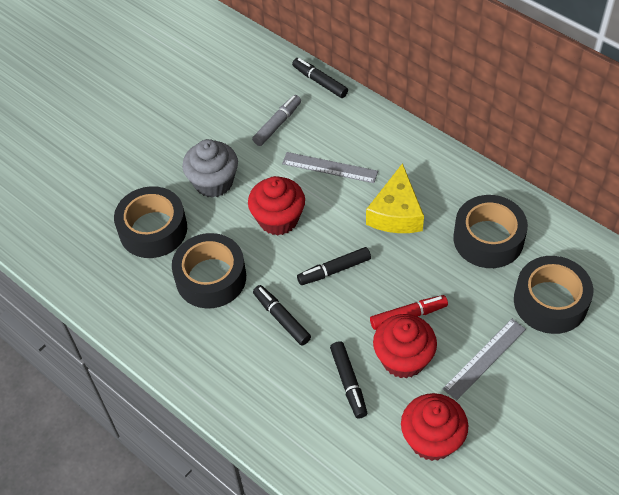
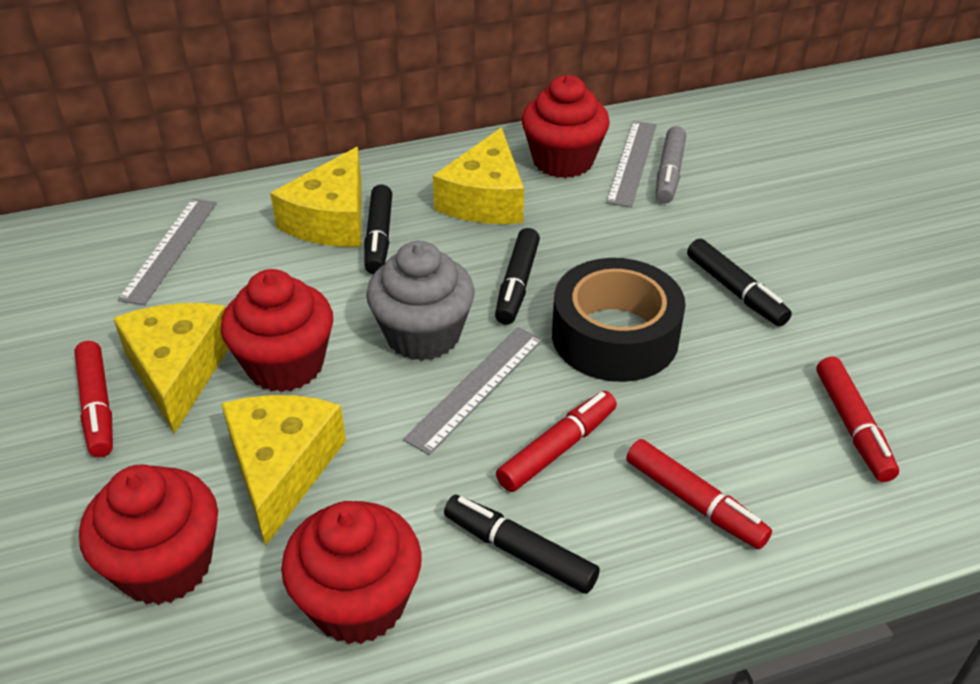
black tape: [114,186,187,258] [172,233,246,308] [453,195,528,268] [514,256,593,334] = 4 -> [552,258,686,382] = 1
grey ruler: [282,152,378,183] [443,319,526,400] = 2 -> [118,199,217,305] [403,327,543,455] [606,121,656,208] = 3
red cupcake: [248,176,305,235] [373,314,437,379] [401,393,468,461] = 3 -> [79,464,218,605] [221,269,333,392] [281,501,422,644] [522,75,610,178] = 4
red marker: [370,295,448,330] = 1 -> [74,341,113,457] [496,391,617,492] [626,439,772,549] [816,357,899,482] = 4
yellow cheese: [366,163,424,233] = 1 -> [113,303,229,434] [221,395,346,546] [270,147,362,247] [433,128,524,224] = 4

